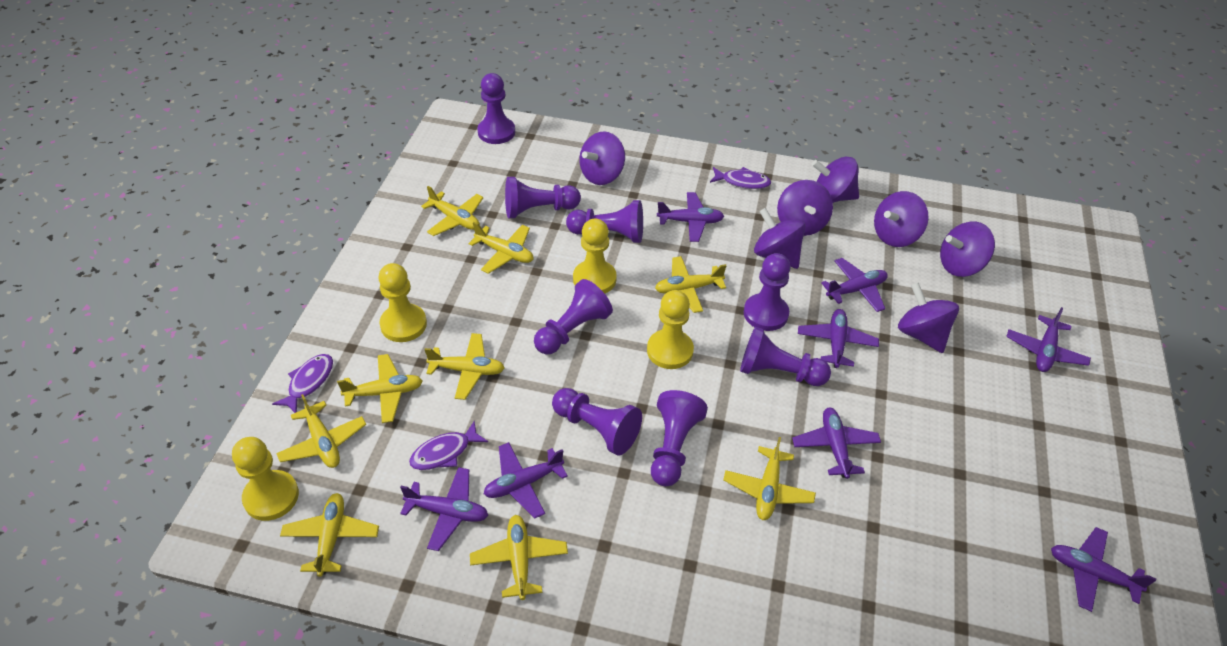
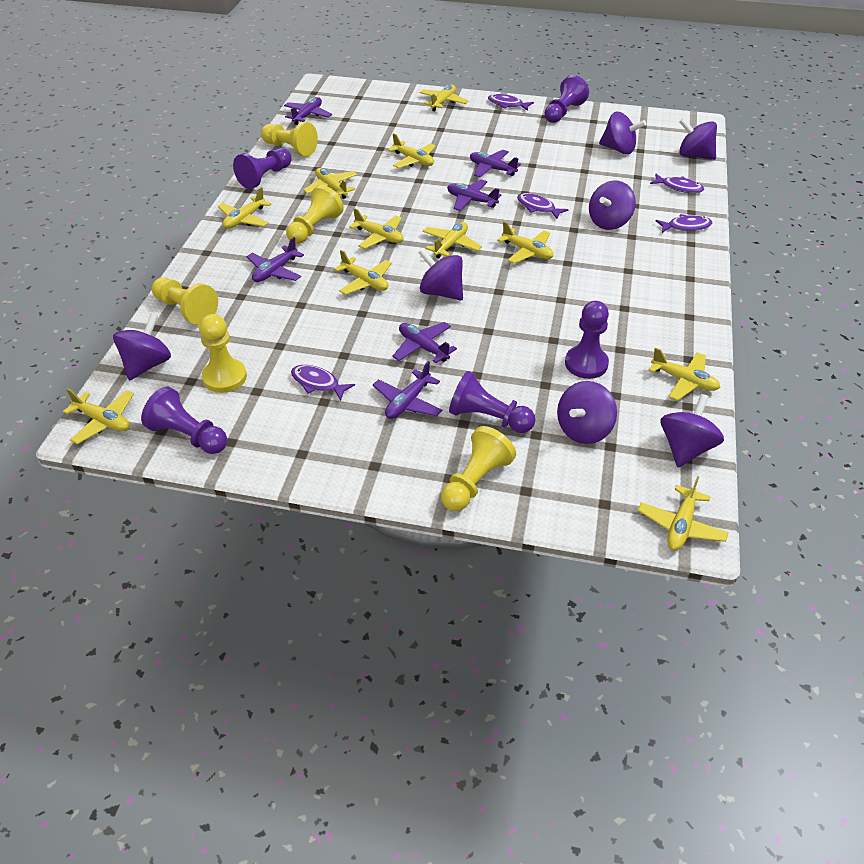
purple fish: [272,354,333,413] [409,421,488,470] [710,167,771,189] = 3 -> [291,365,355,401] [488,94,534,111] [517,193,569,219] [650,174,704,193] [656,214,712,233] = 5
purple pawn: [477,73,515,144] [505,177,581,218] [534,279,613,354] [552,388,642,456] [566,200,643,243] [651,390,708,486] [740,327,831,386] [744,253,790,331] = 8 -> [141,386,227,454] [233,148,292,189] [449,371,535,433] [544,75,589,123] [565,301,609,379] = 5
purple plane: [400,467,488,551] [484,442,568,519] [657,192,724,242] [792,407,881,479] [798,309,879,368] [821,258,888,312] [1006,307,1091,372] [1051,527,1156,612] = 8 -> [247,237,304,282] [284,97,332,125] [373,361,442,419] [392,322,457,363] [447,180,501,211] [470,150,521,178] = 6
yellow pawn: [232,437,299,521] [378,263,427,342] [573,218,617,294] [647,290,694,369] = 4 -> [152,277,218,325] [199,314,247,393] [261,122,318,157] [286,185,344,244] [441,426,516,511] = 5
yellow plane: [276,394,366,468] [280,493,379,577] [337,354,423,423] [421,186,483,236] [424,333,505,400] [469,222,533,274] [470,515,568,600] [655,256,727,313] [723,437,816,520] = 9 -> [63,388,134,444] [218,187,271,229] [303,168,358,199] [334,250,392,295] [349,208,403,249] [388,133,436,168] [420,84,469,111] [423,222,482,259] [497,222,554,264] [638,476,729,551] [649,348,720,401] = 11

